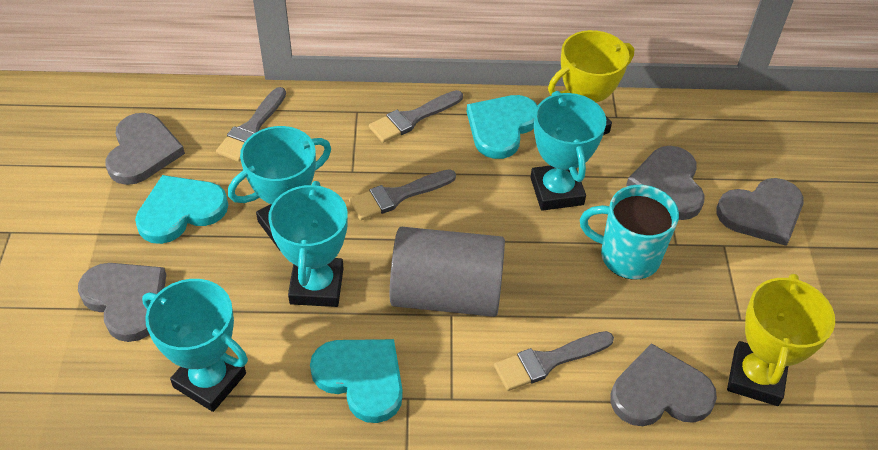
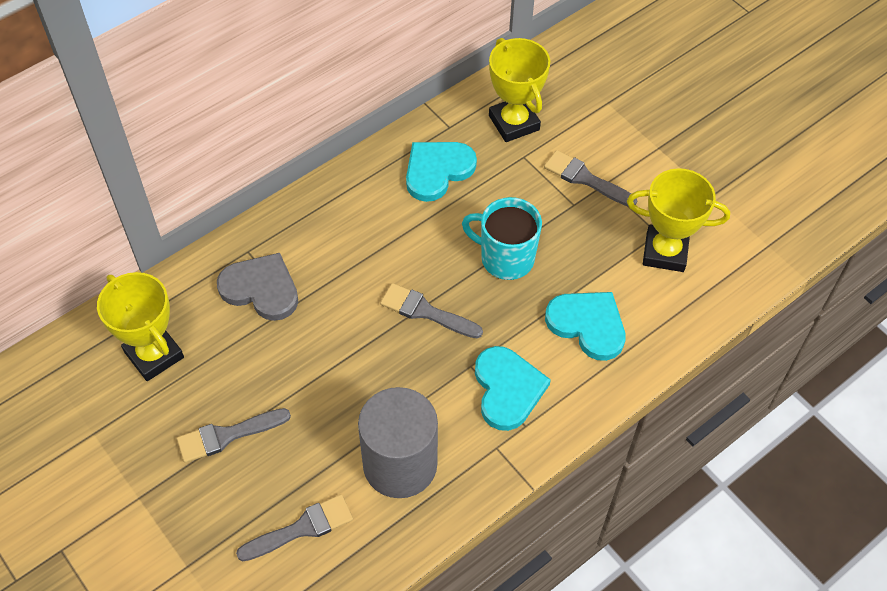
grey heart: [78,263,166,342] [105,113,185,185] [610,343,717,426] [626,146,705,220] [716,178,804,246] = 5 -> [217,253,298,321] = 1
turquoise trophy: [142,279,248,412] [228,126,331,250] [268,181,347,307] [530,91,606,211] = 4 -> none = 0
yellow trophy: [548,30,634,135] [727,274,835,406] = 2 -> [97,272,184,381] [489,38,550,142] [627,168,730,272] = 3

